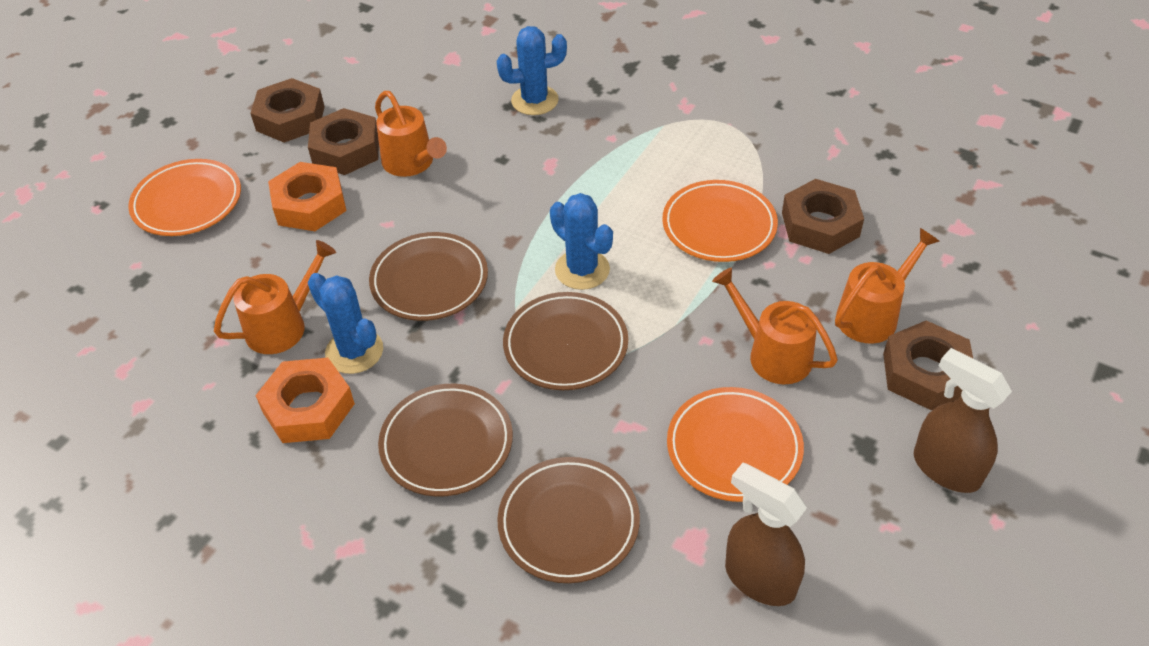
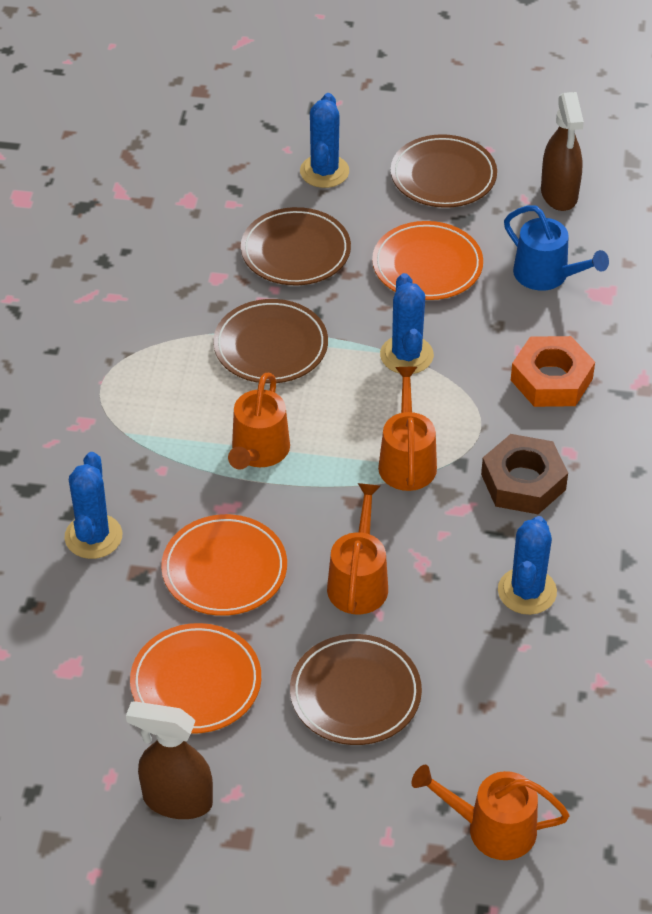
blue cactus: [308,273,383,374] [497,26,567,115] [550,193,613,290] = 3 -> [65,452,122,559] [300,93,349,188] [380,273,434,374] [498,516,557,615] = 4
blue watering can: none = 0 -> [504,205,609,291] = 1
brown nut: [250,78,325,143] [308,108,379,175] [782,179,864,254] [883,320,973,410] = 4 -> [481,434,568,514] = 1
orange nut: [255,358,355,443] [268,162,346,231] = 2 -> [511,336,595,407] = 1

